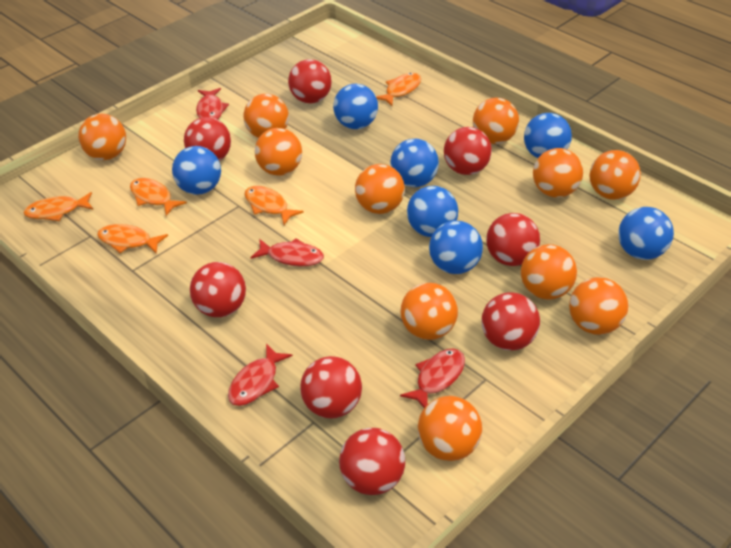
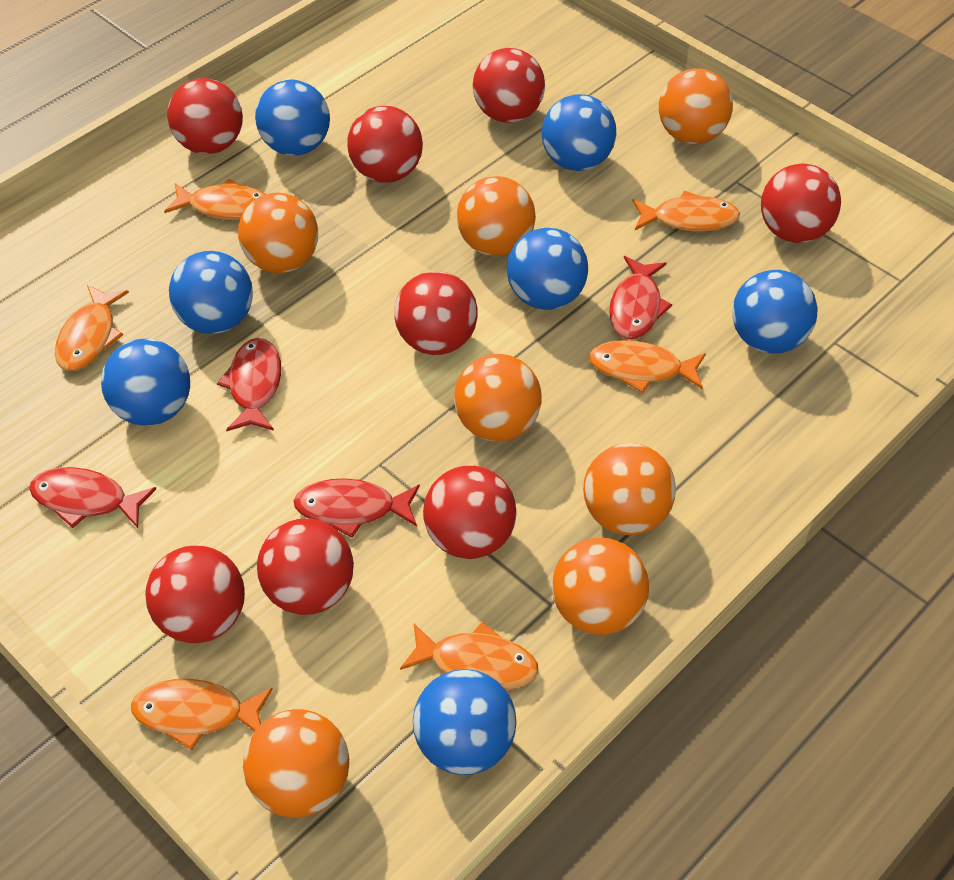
orange ball: [78,114,126,160] [243,94,289,138] [255,128,302,176] [355,164,405,214] [400,283,458,340] [418,396,482,461] [473,98,519,144] [521,244,577,300] [533,148,583,198] [569,277,628,335] [589,150,641,200] = 11 -> [238,192,318,273] [243,709,349,818] [454,354,542,441] [457,176,536,256] [552,538,649,635] [583,443,676,535] [659,68,733,144] = 7
orange fish: [23,192,94,221] [97,224,168,254] [130,178,187,216] [244,186,304,225] [376,73,421,106] = 5 -> [55,285,129,371] [131,679,273,751] [164,179,266,220] [400,622,539,690] [589,340,706,393] [632,191,740,231] = 6

